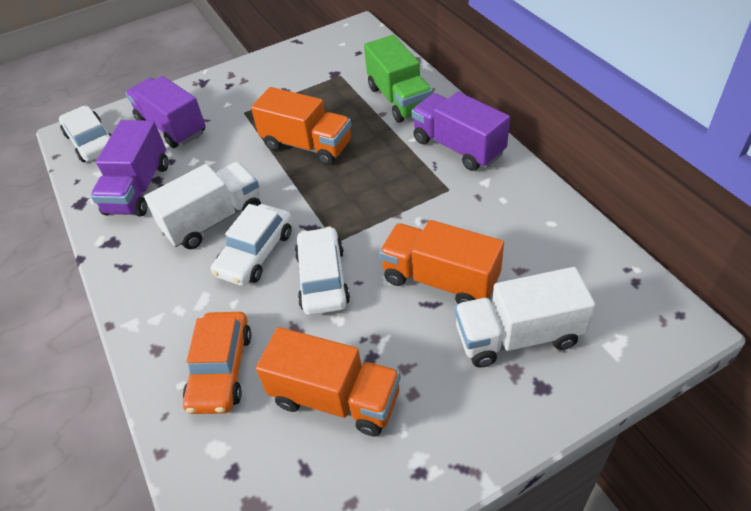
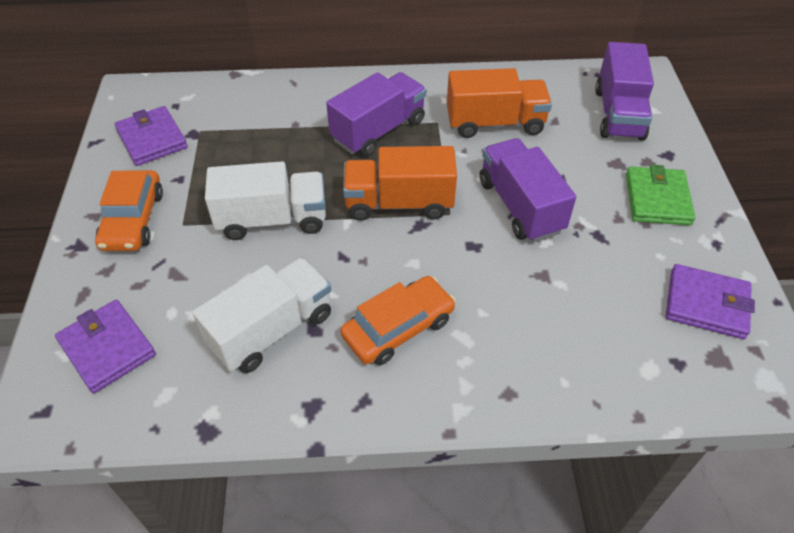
green truck: [364,35,433,123] = 1 -> none = 0
green wallet: none = 0 -> [626,165,695,225] = 1
orange car: [183,312,252,414] = 1 -> [95,170,163,251] [340,276,456,365] = 2
orange truck: [251,87,351,165] [256,327,401,436] [379,220,504,304] = 3 -> [343,146,457,221] [447,68,552,138] = 2
purple wallet: none = 0 -> [55,300,156,393] [115,106,188,166] [666,264,755,339] = 3
white car: [59,105,112,162] [211,204,292,286] [295,227,350,315] = 3 -> none = 0

